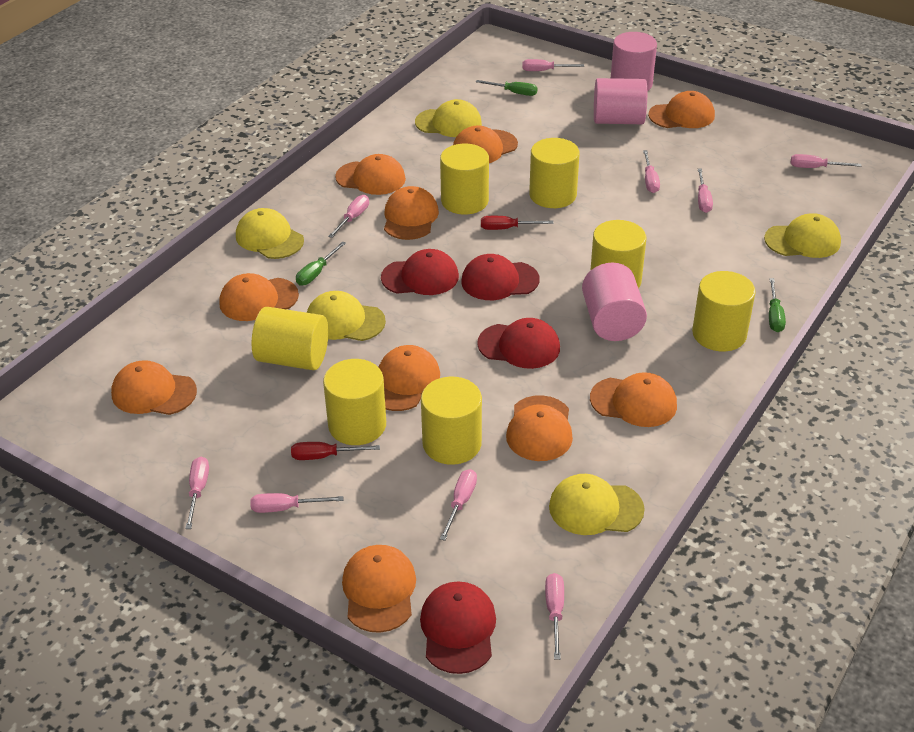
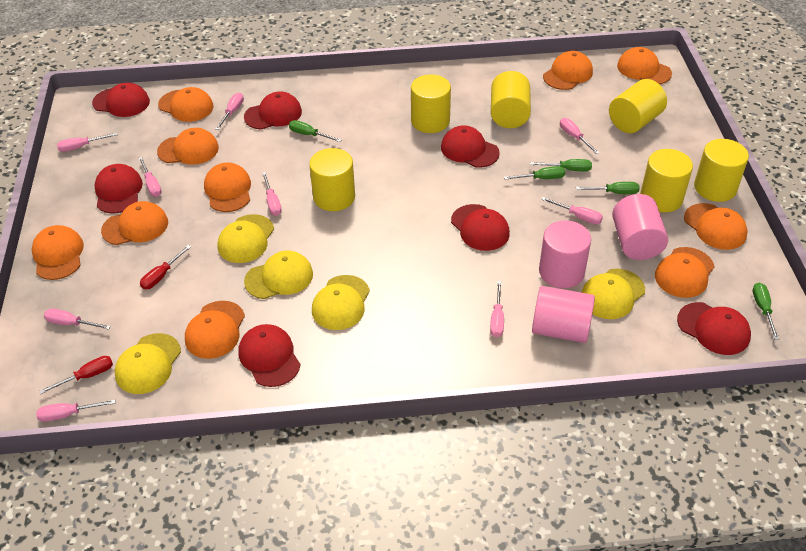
green screwdriver: [296,241,346,286] [476,80,537,96] [769,278,786,332] = 3 -> [289,120,341,142] [504,166,565,180] [530,159,592,171] [576,182,640,194] [753,283,779,340] = 5
red cap: [381,249,459,295] [420,581,496,674] [461,254,540,300] [477,318,560,369] = 4 -> [92,83,150,117] [95,164,143,213] [238,324,301,387] [244,92,302,130] [441,125,500,168] [451,204,510,251] [677,302,751,355] = 7
yellow cylinder: [252,307,328,370] [323,359,386,445] [421,377,482,465] [440,144,489,215] [529,138,580,208] [590,220,646,288] [692,271,756,352] = 7 -> [309,148,355,211] [411,74,451,133] [491,71,531,128] [609,79,667,133] [640,149,693,212] [694,139,749,202] = 6

